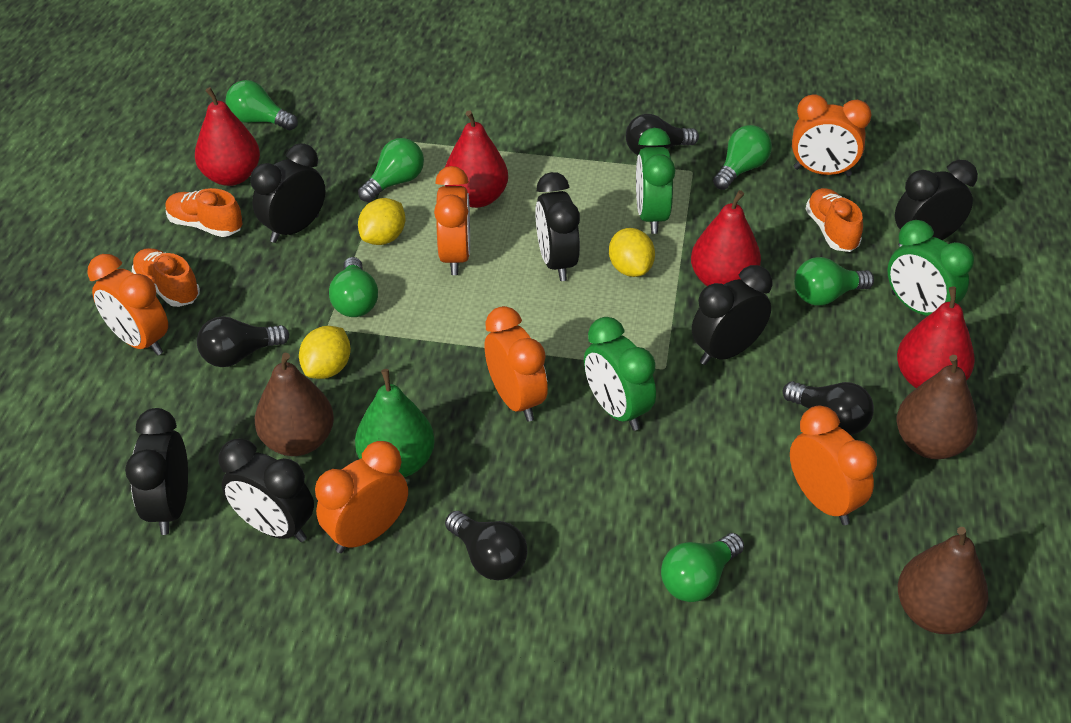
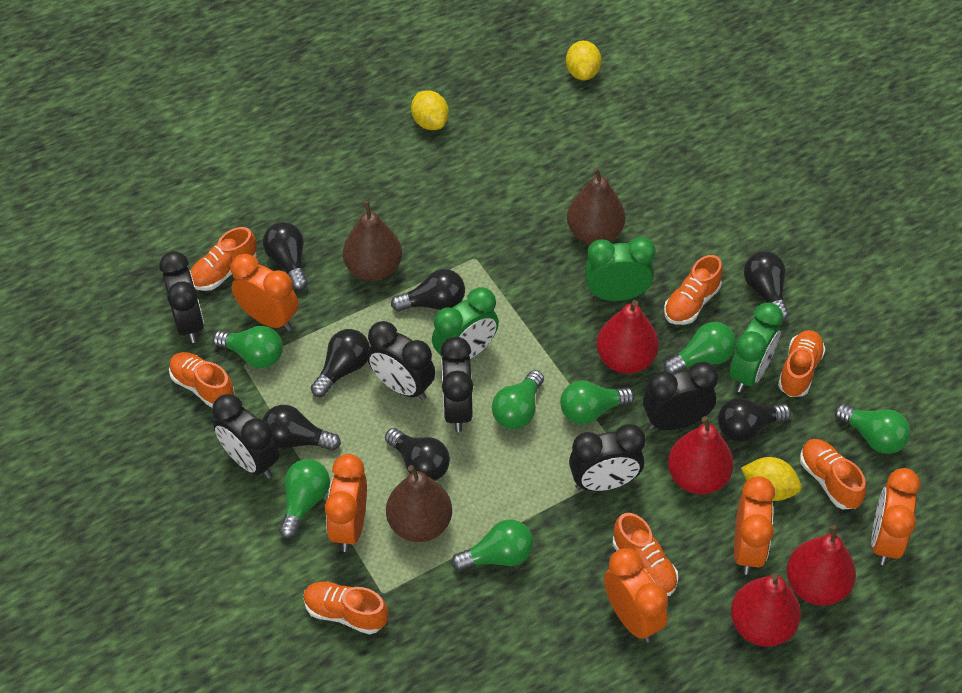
black light bulb: [197,316,289,367] [445,511,528,580] [626,114,699,155] [783,381,874,435] = 4 -> [262,405,341,451] [263,222,308,290] [311,329,370,397] [385,428,450,481] [391,269,465,311] [718,398,791,442] [744,251,789,322] = 7
green light bulb: [226,80,298,130] [329,257,378,317] [358,138,424,202] [661,533,744,602] [713,125,772,190] [794,257,874,306] = 6 -> [213,326,283,368] [279,459,330,539] [452,519,533,571] [492,370,544,429] [560,381,635,424] [663,322,736,374] [835,403,910,454] = 7
green pear: [355,369,435,477] = 1 -> none = 0
orange clock: [87,254,168,356] [315,441,408,553] [434,166,470,275] [484,306,548,422] [790,406,877,525] [792,94,871,176] = 6 -> [231,254,298,331] [325,454,367,552] [604,548,668,642] [734,476,775,575] [871,468,921,565] = 5
orange shoe: [132,248,200,307] [166,188,242,237] [806,188,863,252] = 3 -> [169,352,235,408] [190,227,257,291] [303,581,389,635] [613,513,678,596] [664,255,723,325] [778,330,825,397] [800,439,866,509] = 7

